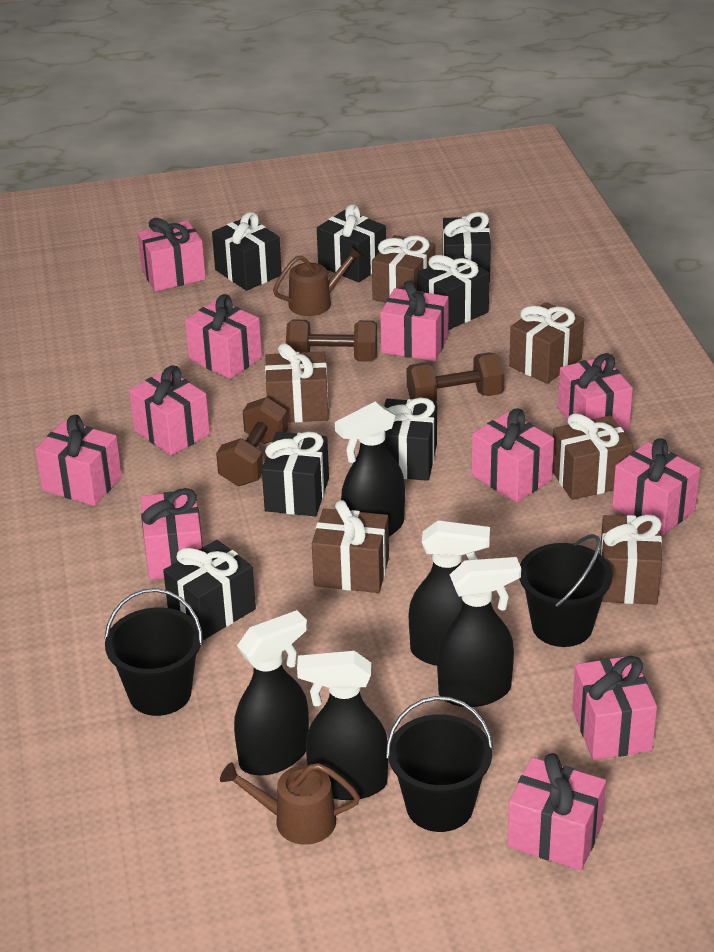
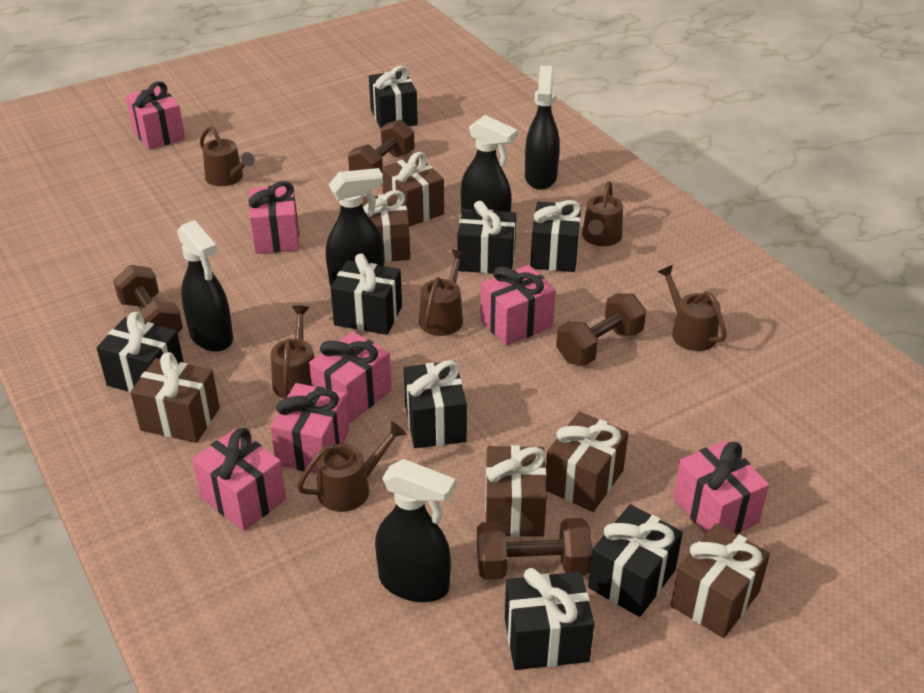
black bucket: [104,588,203,716] [386,696,494,832] [519,534,613,647] = 3 -> none = 0
black gift: [163,540,256,640] [212,212,282,291] [262,431,329,516] [317,204,386,283] [384,398,437,481] [417,254,490,330] [443,212,491,283] = 7 -> [97,312,184,393] [331,254,402,335] [369,66,418,129] [404,360,467,448] [457,201,516,274] [505,568,594,670] [530,200,581,272] [588,504,683,617] = 8
brown dumbbell: [216,397,288,486] [286,320,377,362] [407,352,505,402] = 3 -> [113,265,183,333] [348,120,415,172] [477,518,592,580] [556,293,646,365] = 4
brown watering can: [220,762,360,845] [273,247,362,316] = 2 -> [200,126,255,186] [271,305,314,399] [297,422,406,512] [419,250,467,336] [582,181,623,246] [658,265,727,351] = 6
pink gift: [35,415,122,506] [129,365,210,456] [137,218,206,291] [140,488,203,580] [185,294,262,379] [380,280,449,361] [471,408,554,502] [507,753,606,870] [558,353,633,431] [572,655,657,760] [612,438,700,535] = 11 -> [126,81,185,150] [192,428,286,531] [249,181,299,254] [270,383,349,474] [309,331,392,423] [480,265,556,346] [673,440,769,534] = 7

